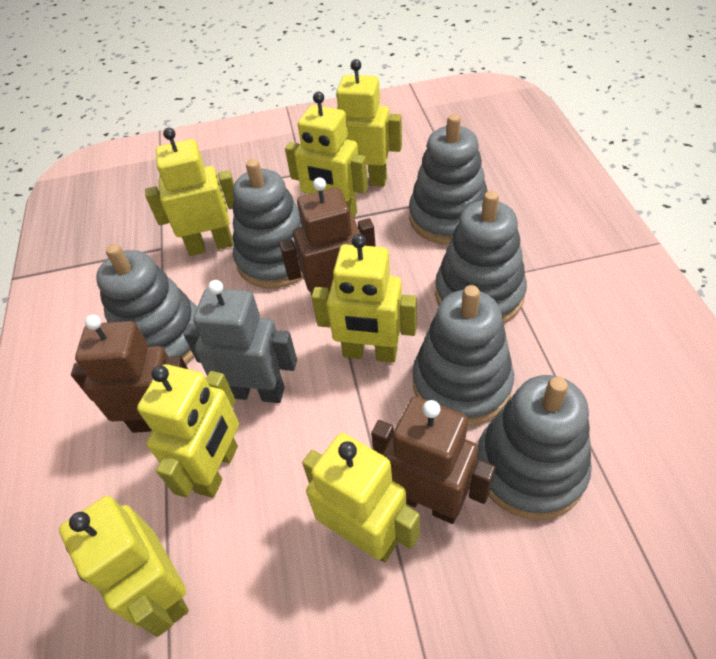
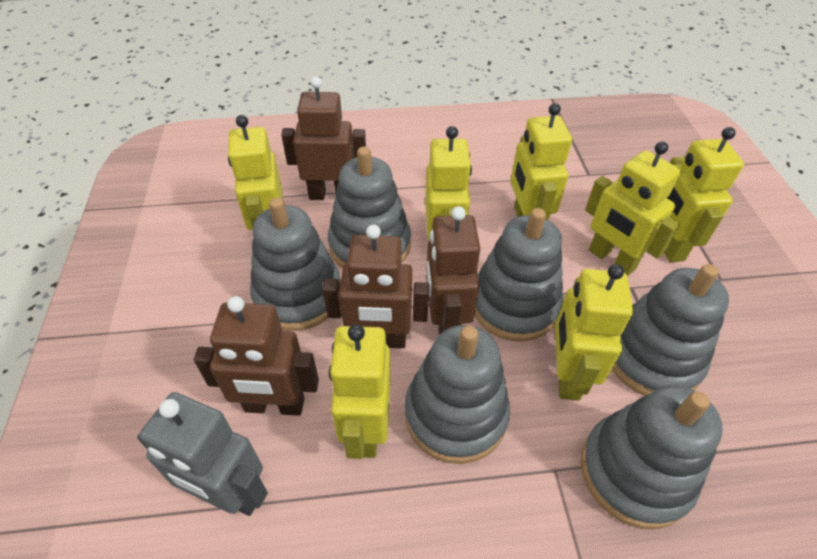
brown robot: [71,315,188,433] [279,177,376,296] [371,397,495,524] = 3 -> [194,296,319,416] [281,76,366,200] [322,225,429,348] [426,206,481,335] = 4

